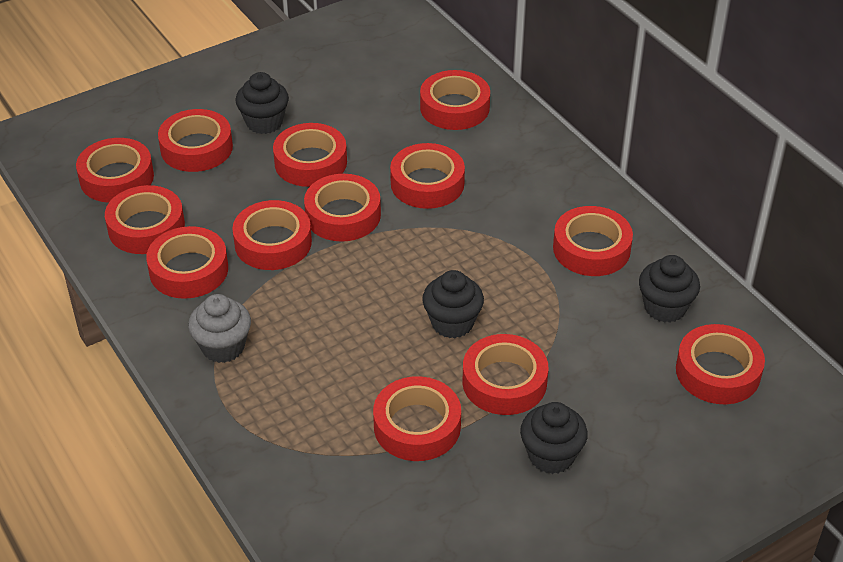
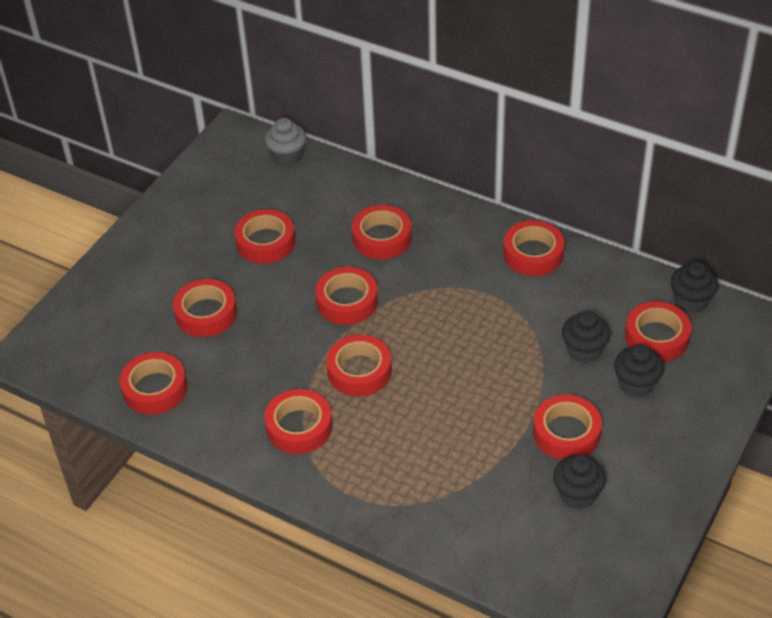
red tape: [76,138,154,203] [105,185,185,254] [146,226,228,299] [158,109,233,172] [232,200,312,270] [273,123,347,187] [304,174,381,242] [373,376,461,461] [390,143,465,209] [420,70,490,130] [462,334,548,415] [553,206,633,276] [676,324,765,404] = 13 -> [119,352,187,415] [173,279,237,337] [234,209,295,264] [264,389,332,454] [315,267,378,325] [326,335,392,397] [352,205,412,259] [503,220,565,276] [533,395,602,460] [625,301,691,362] = 10

